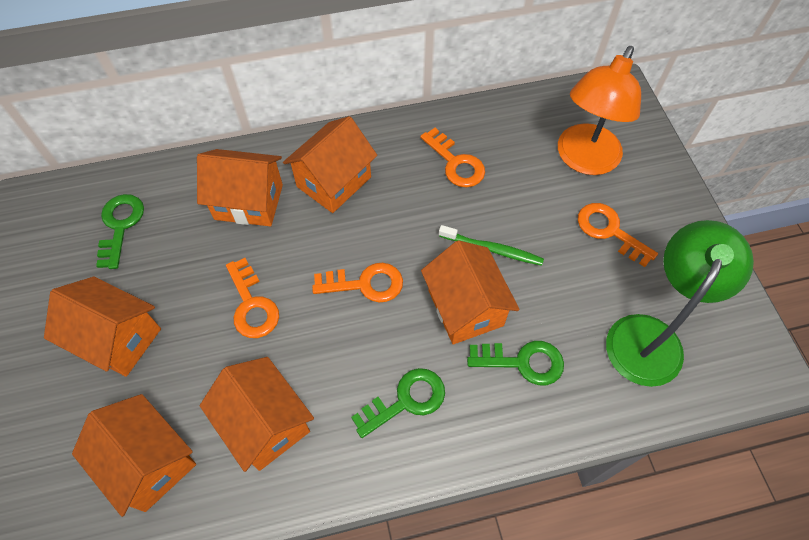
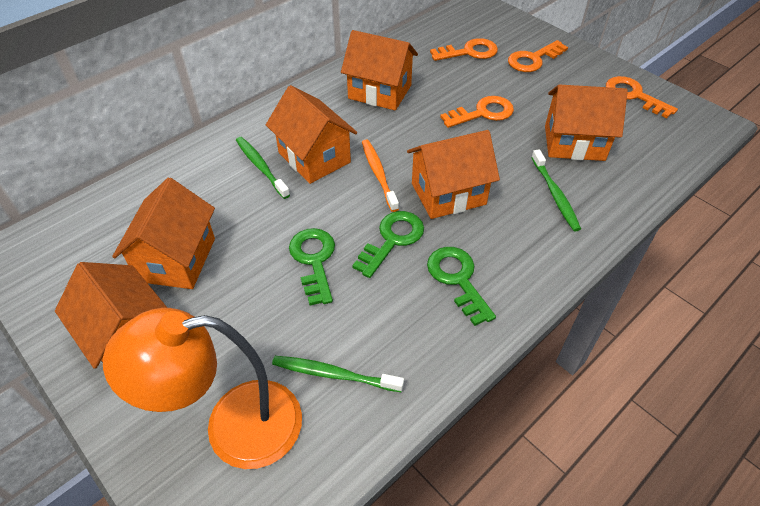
green lamp: [606,220,754,387] = 1 -> none = 0
green toothbrush: [439,225,544,266] = 1 -> [236,137,290,199] [272,356,404,392] [531,149,581,232] = 3
orange toothbrush: none = 0 -> [362,139,399,212] = 1

